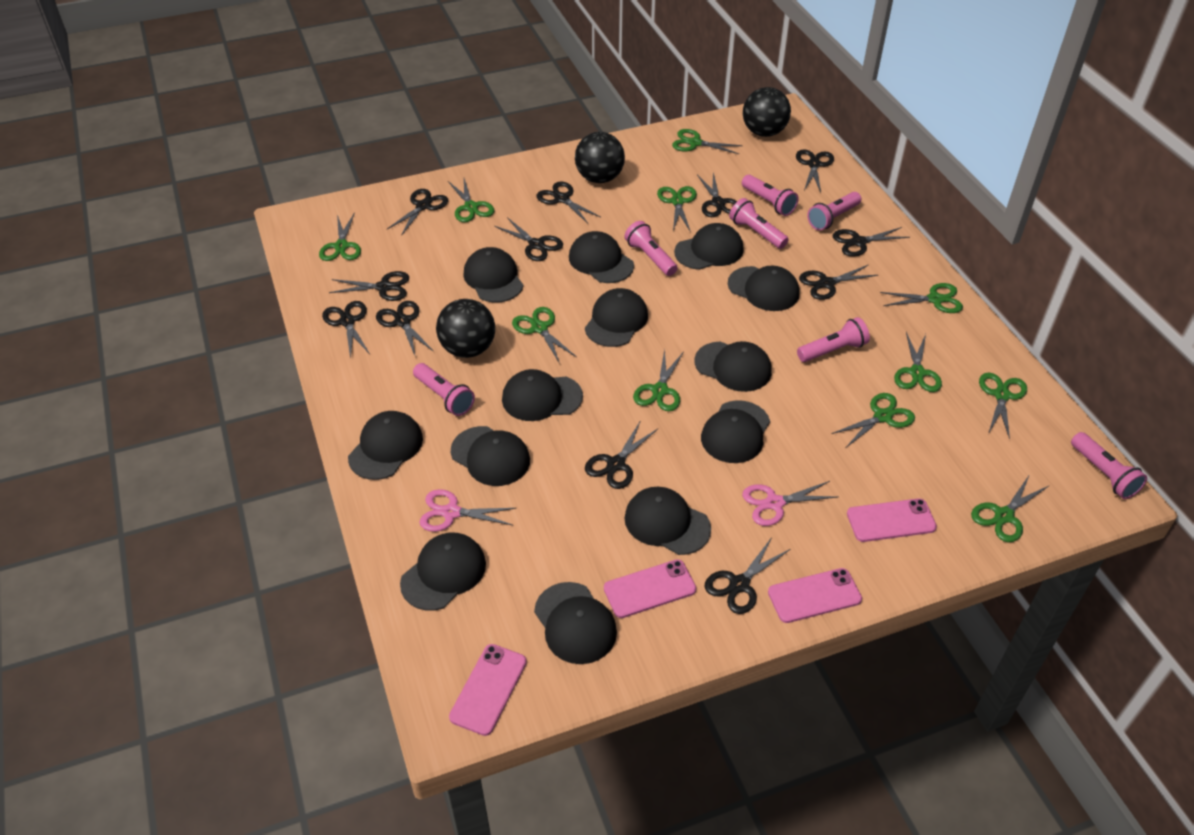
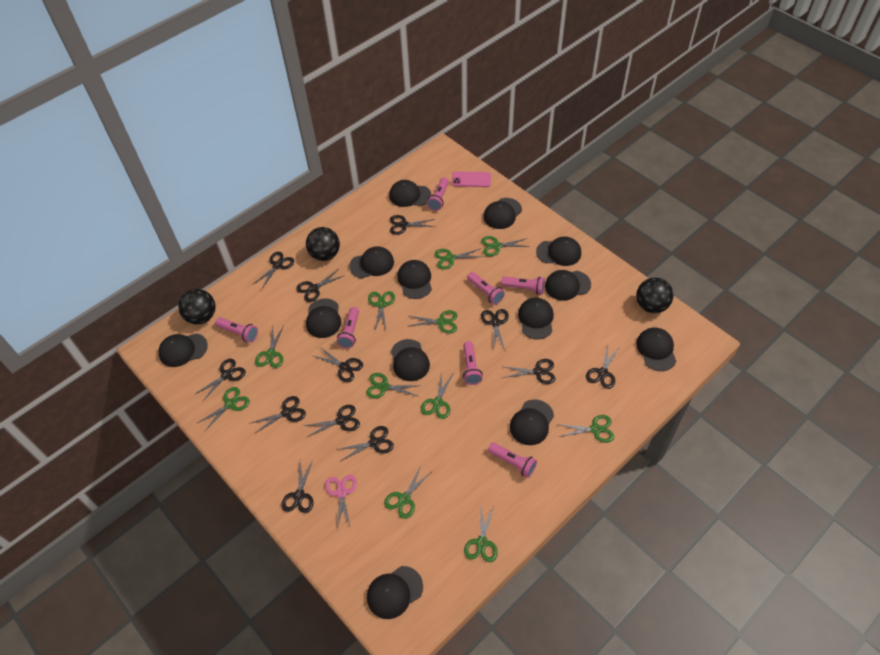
pink phone: [449,644,527,736] [604,559,696,618] [768,568,862,623] [847,498,937,542] = 4 -> [452,171,491,187] = 1
pink scissors: [419,489,516,532] [742,481,838,526] = 2 -> [325,475,357,529] = 1

